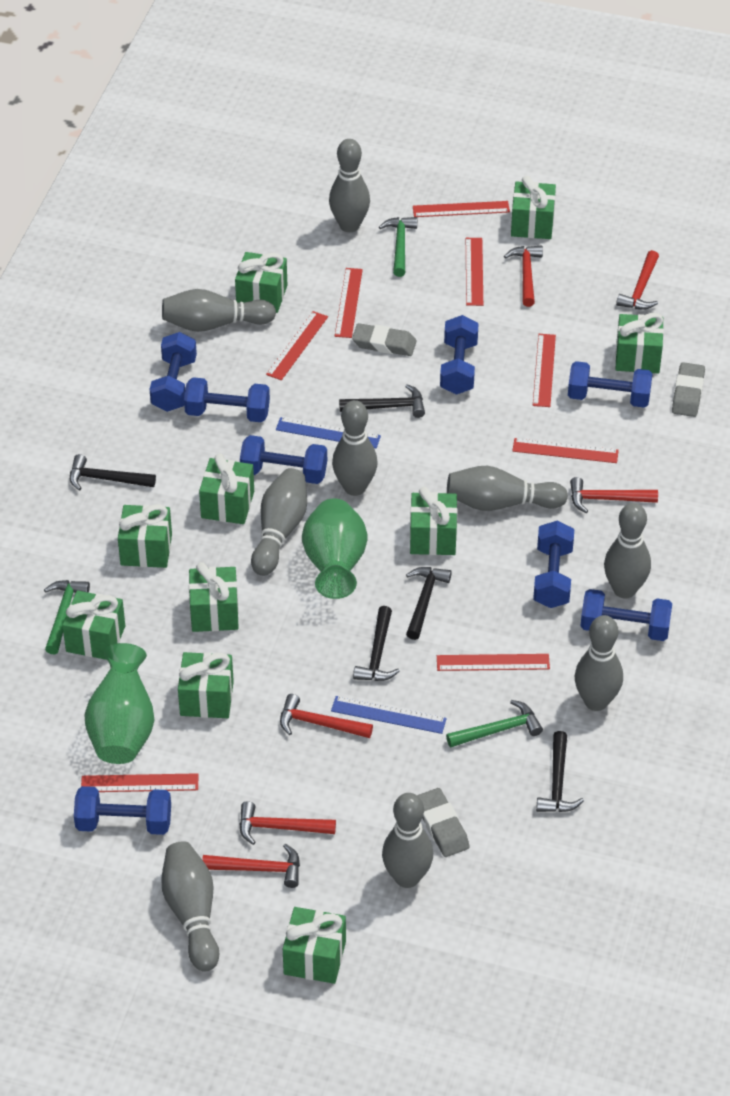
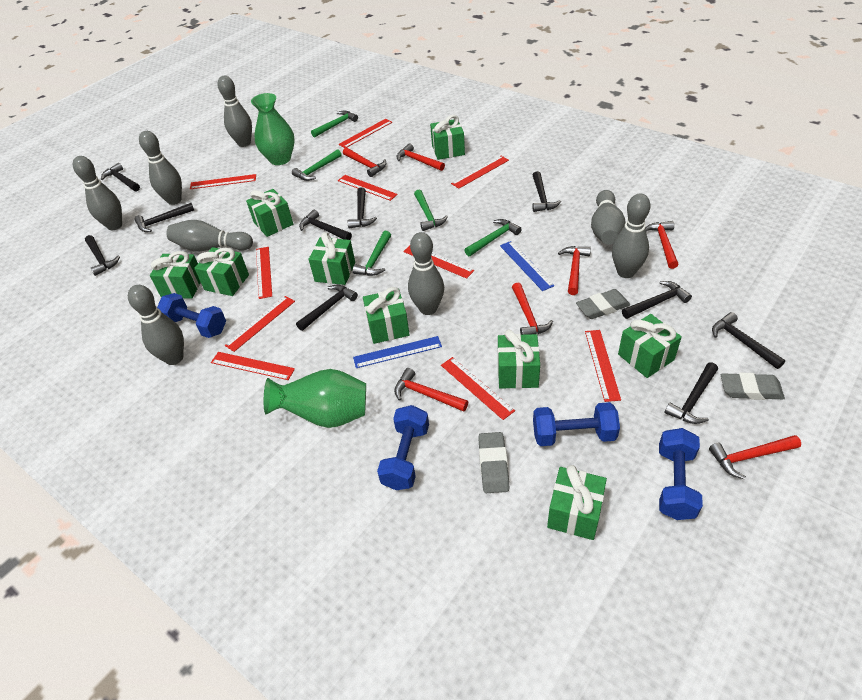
black hammer: [70,454,156,491] [339,384,425,418] [353,606,400,681] [406,567,452,640] [536,731,584,812] = 5 -> [85,235,120,276] [101,163,140,191] [134,203,194,232] [296,284,358,331] [299,210,352,240] [348,187,377,229] [532,171,561,212] [622,281,692,319] [665,362,718,424] [712,312,785,369] = 10
blue dumbbell: [74,786,171,835] [150,332,197,412] [184,377,270,422] [240,435,327,484] [440,315,479,395] [533,521,574,608] [568,361,653,408] [580,589,672,641] = 8 -> [157,293,226,338] [377,405,429,490] [533,402,620,446] [659,428,703,520] = 4
green gift: [62,591,125,660] [118,504,172,568] [178,652,234,718] [189,562,239,632] [199,453,254,524] [235,252,287,313] [283,907,346,984] [410,487,457,555] [511,176,556,239] [615,313,664,373] = 10 -> [150,251,201,299] [194,247,249,296] [246,189,293,237] [309,232,355,285] [363,287,410,344] [430,115,465,160] [498,330,540,389] [547,465,607,540] [618,314,682,378] = 9
green hammer: [44,580,90,655] [379,217,417,277] [446,700,543,747] = 3 -> [292,149,342,181] [311,111,358,138] [353,231,391,276] [414,190,448,231] [464,219,522,256] = 5
grey bowling pin: [161,841,219,972] [162,289,276,332] [251,468,307,576] [329,139,370,232] [332,400,378,496] [382,793,433,888] [447,466,568,511] [575,615,623,711] [604,503,651,598] = 9 -> [73,156,122,230] [128,285,184,365] [139,131,182,205] [167,220,253,252] [218,76,252,147] [408,232,444,315] [591,190,626,245] [612,194,651,278] = 8
red hammer: [202,844,300,888] [239,801,336,845] [280,694,373,738] [504,246,543,307] [570,477,658,513] [616,250,659,310] = 6 -> [343,148,386,177] [394,368,468,412] [397,143,445,171] [512,282,553,335] [558,246,591,295] [645,221,678,269] [709,435,801,479] = 7
red ruler: [81,773,199,792] [266,311,328,380] [335,268,363,338] [413,201,510,217] [437,654,550,671] [466,238,483,306] [512,438,619,463] [533,334,556,407] = 8 -> [190,174,256,189] [211,352,295,380] [224,296,295,352] [256,247,272,299] [338,175,398,201] [339,119,392,148] [403,246,474,279] [441,357,515,420] [451,156,509,189] [585,330,621,402] = 10

